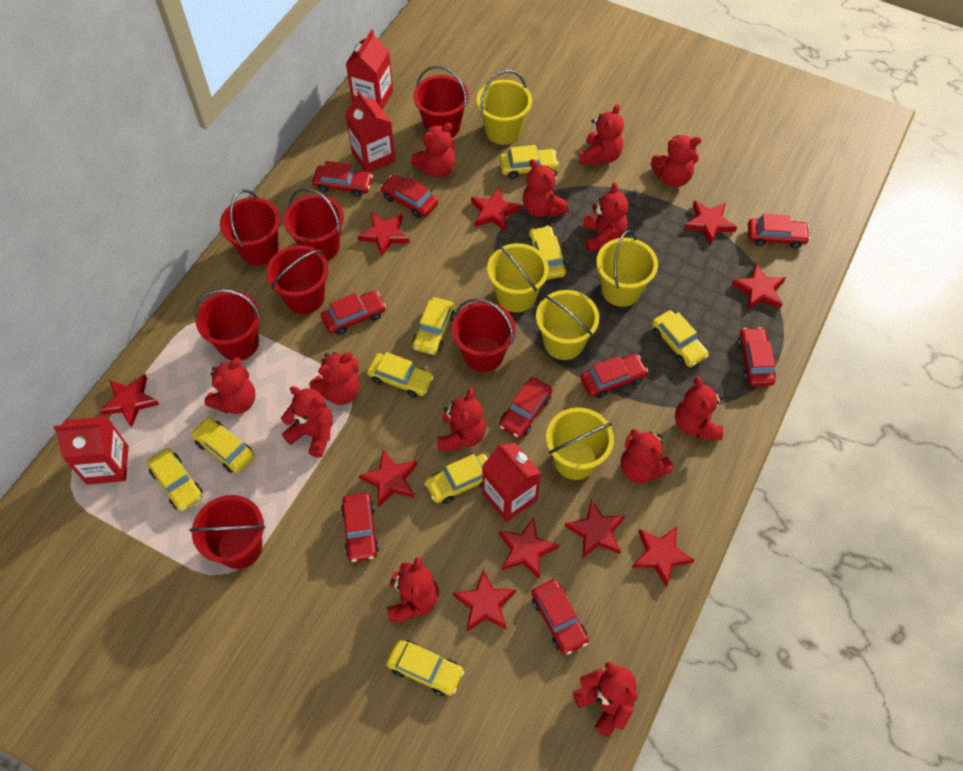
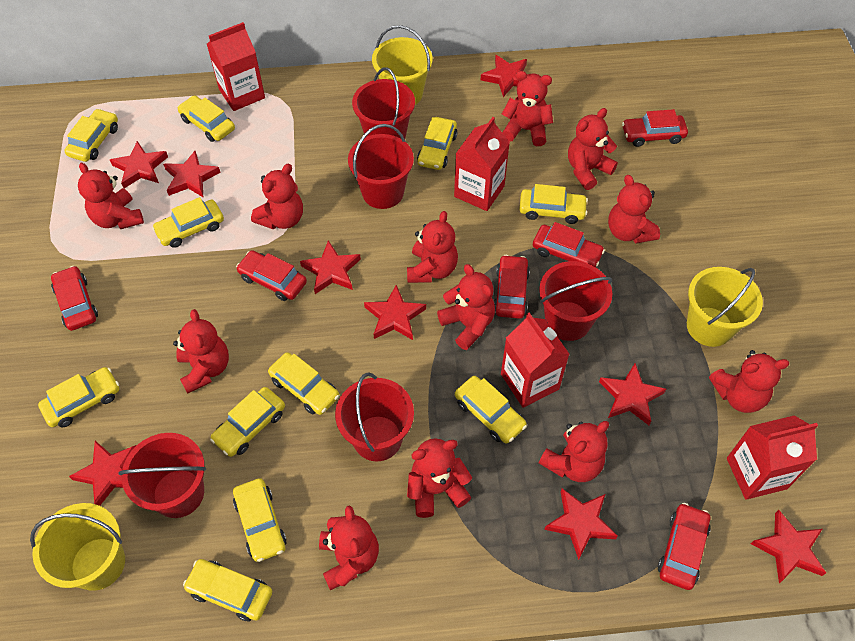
red bucket: [189,495,265,569] [194,289,261,360] [220,190,280,265] [266,245,328,314] [284,188,344,261] [413,66,469,138] [452,298,515,372] = 7 -> [118,433,206,518] [335,372,414,461] [348,124,414,209] [352,68,415,139] [539,261,612,341] = 5
red car: [313,161,373,197] [321,291,386,335] [341,493,379,562] [380,175,438,218] [499,377,552,438] [531,579,589,655] [581,354,648,398] [737,327,776,386] [748,214,810,249] = 9 -> [51,266,98,331] [236,250,307,301] [494,255,530,319] [533,222,605,267] [622,109,688,147] [658,503,711,590] = 6
red star: [99,374,160,428] [357,212,410,256] [359,450,417,507] [453,569,516,632] [471,188,521,231] [499,518,559,579] [565,499,625,559] [632,527,695,587] [684,201,737,245] [731,264,786,310] = 10 -> [69,441,136,506] [110,141,168,188] [163,151,221,197] [300,240,361,294] [364,285,426,340] [481,55,527,97] [544,488,618,560] [599,363,666,425] [751,510,826,583] = 9
red teddy bear: [204,358,255,414] [281,386,333,458] [309,352,360,405] [387,557,439,622] [411,123,455,178] [437,388,486,451] [523,159,569,218] [573,662,637,737] [579,104,624,166] [583,182,628,252] [621,429,673,483] [650,135,701,187] [675,376,723,440] = 13 -> [78,163,144,229] [173,309,229,394] [251,164,303,229] [319,505,379,590] [407,211,458,283] [407,438,472,518] [437,264,495,350] [502,71,553,146] [539,421,609,482] [568,108,618,190] [608,175,660,243] [709,350,790,413] = 12
yellow bucket: [477,70,532,145] [487,243,549,312] [536,290,599,360] [546,408,614,480] [596,230,658,307] = 5 -> [30,503,125,591] [372,25,433,105] [687,267,763,347] = 3
yellow car: [147,448,203,512] [191,417,255,473] [367,352,434,398] [386,639,464,696] [412,297,455,355] [424,454,488,504] [499,145,559,179] [528,226,566,280] [652,310,709,367] = 9 -> [38,367,119,427] [65,109,118,162] [152,197,224,248] [178,95,235,142] [183,559,272,621] [210,387,285,457] [233,478,287,562] [268,352,339,415] [417,117,457,170] [455,376,527,444] [519,184,588,224] = 11

